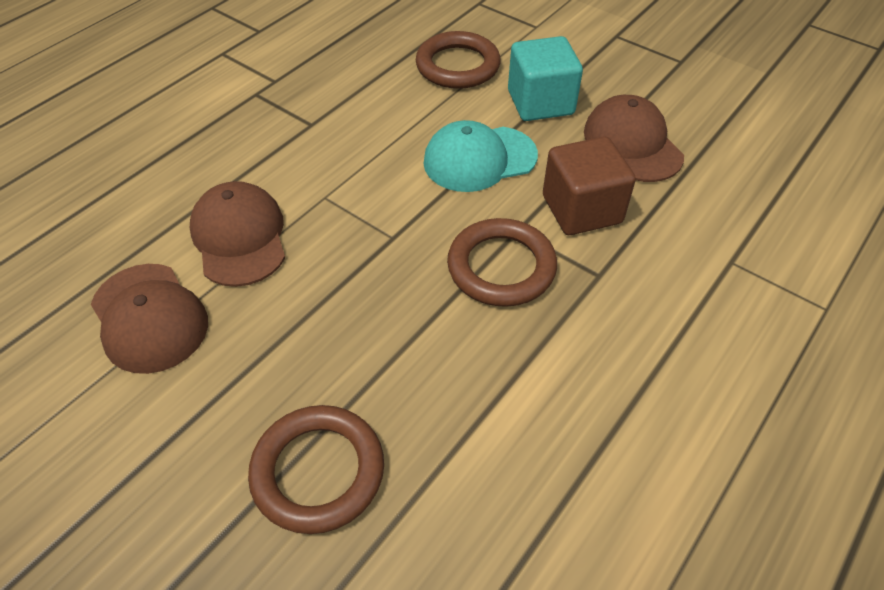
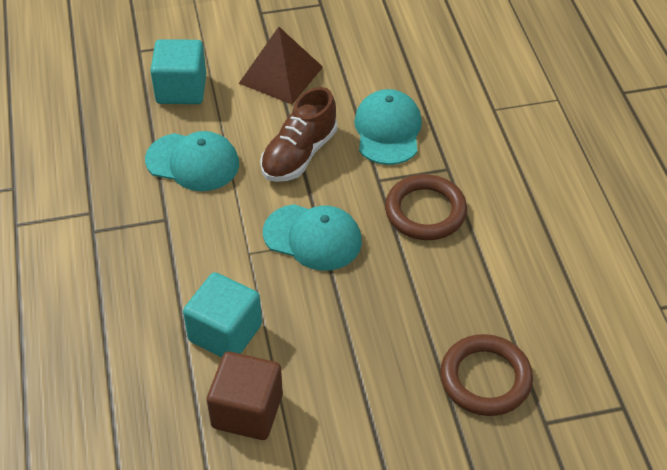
brown cap: [91,264,208,374] [190,181,285,287] [584,95,684,182] = 3 -> none = 0
brown pyramid: none = 0 -> [239,27,323,104] = 1
brown ring: [248,405,384,534] [416,31,501,89] [447,218,557,307] = 3 -> [385,174,467,240] [440,334,533,416] = 2
brown shoe: none = 0 -> [260,87,337,182] = 1
turquoise cap: [423,120,538,192] = 1 -> [145,131,239,191] [263,204,362,271] [354,89,422,165] = 3
turquoise cube: [508,36,583,121] = 1 -> [150,39,206,104] [183,272,262,358] = 2

